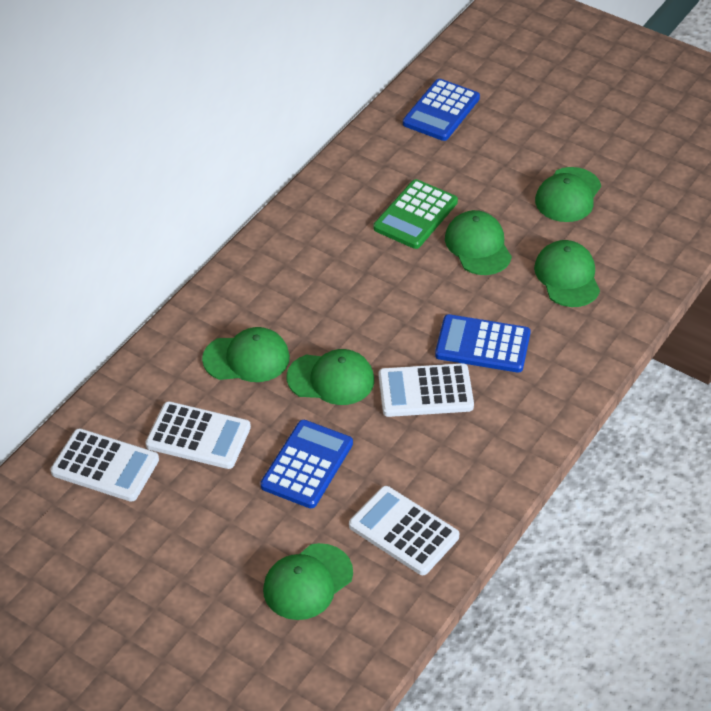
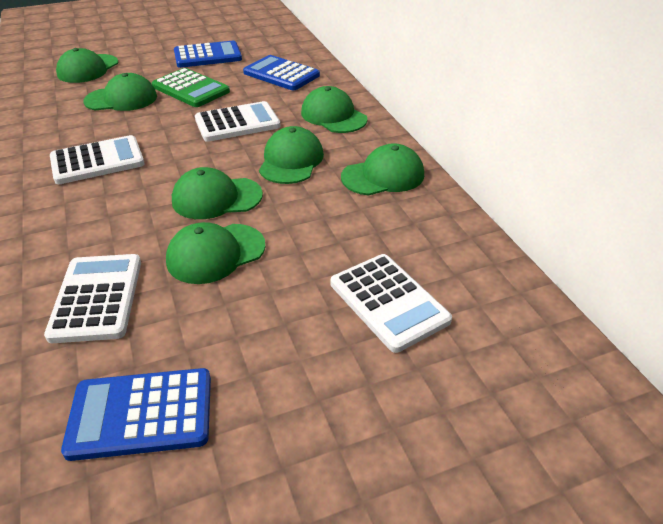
green cap: [202,327,290,382] [263,543,353,620] [287,349,374,405] [445,210,512,275] [534,240,600,307] [535,167,601,222] = 6 -> [56,48,118,83] [84,73,157,111] [166,222,266,284] [172,167,263,219] [259,126,324,184] [301,86,367,133] [341,143,424,196] = 7

